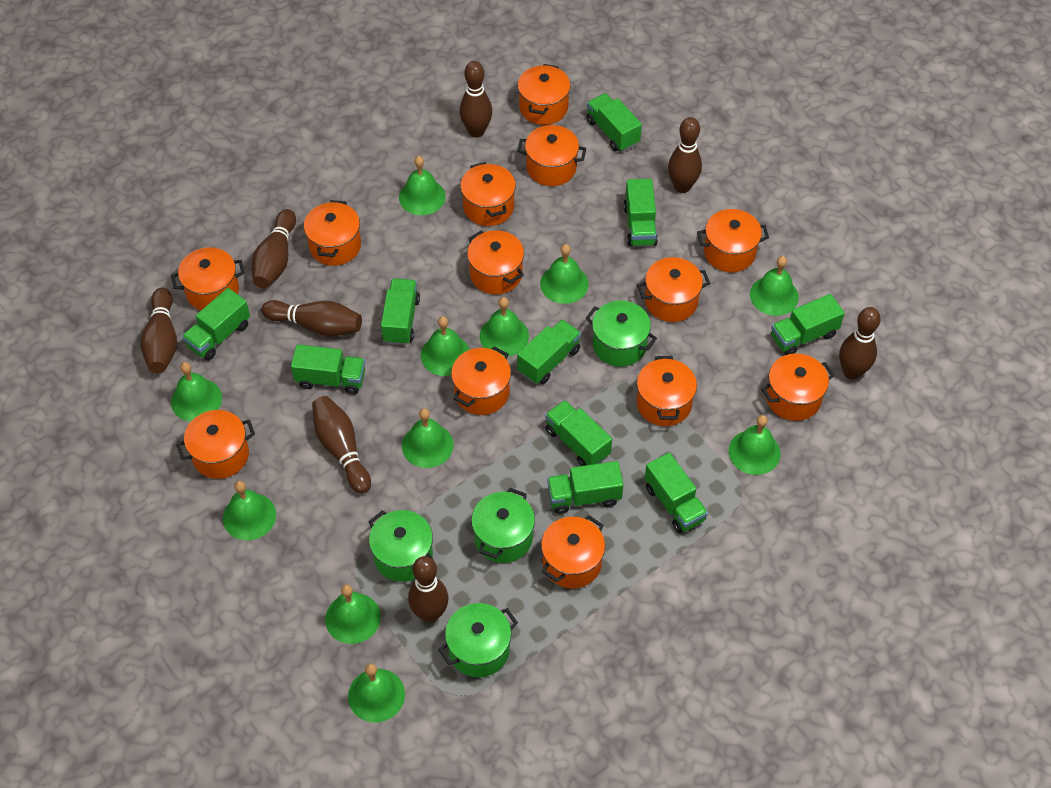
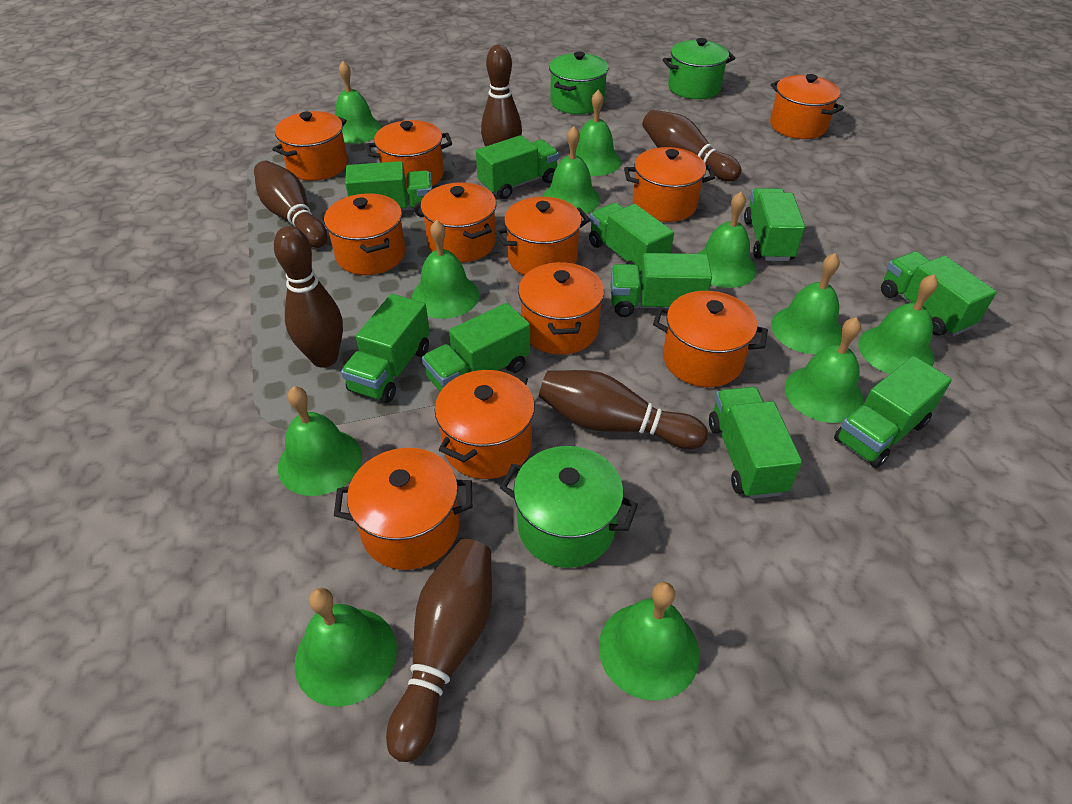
brown bowling pin: [140,288,177,373] [252,209,296,288] [261,300,362,336] [312,396,371,494] [408,556,449,622] [460,61,492,137] [668,117,702,193] [839,307,881,380] = 8 -> [254,161,328,248] [274,226,343,368] [386,539,492,762] [481,45,522,146] [539,370,708,449] [642,110,742,182] = 6
green pot: [368,510,433,582] [438,603,518,677] [471,488,535,563] [586,301,657,367] = 4 -> [500,446,638,568] [549,51,609,114] [662,38,735,99] = 3
orange pot: [171,248,245,310] [176,410,255,479] [304,200,361,266] [451,346,511,415] [460,162,516,226] [467,230,524,294] [517,125,587,186] [518,64,571,125] [541,515,605,589] [636,356,697,426] [637,257,710,322] [697,209,769,272] [761,353,834,421] = 13 -> [272,111,348,181] [324,193,405,275] [334,448,472,570] [366,120,452,187] [420,182,496,262] [435,369,535,479] [494,197,590,275] [518,262,604,355] [624,147,715,222] [653,291,768,387] [770,74,844,139] = 11

